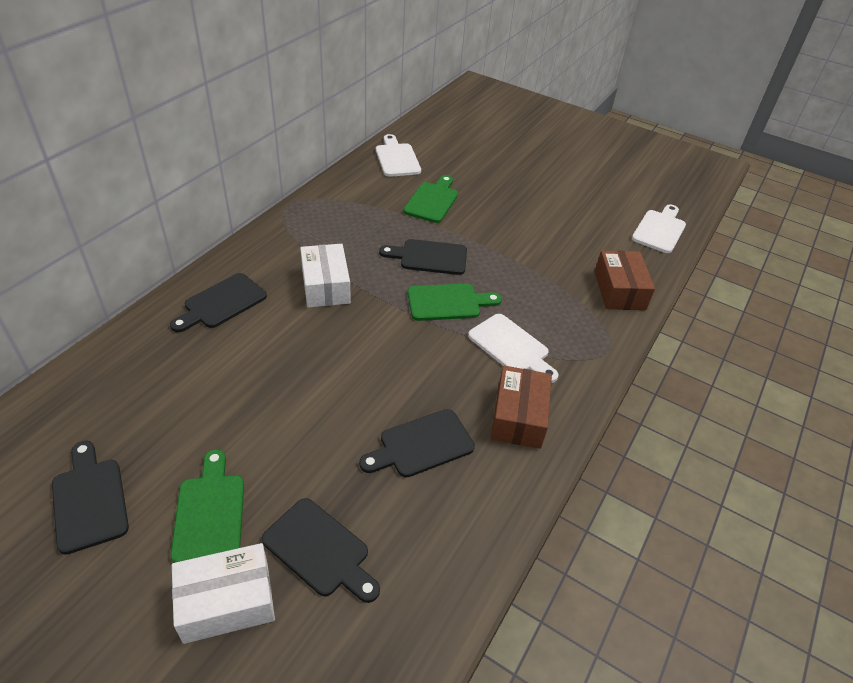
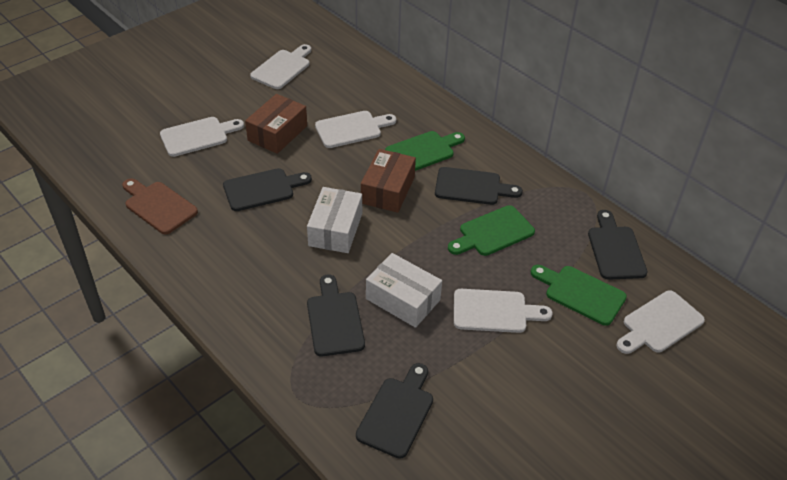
brown cutting board: none = 0 -> [122,179,198,235] = 1
white cutting board: [376,134,421,177] [468,314,559,383] [632,204,686,253] = 3 -> [160,117,244,157] [250,44,311,89] [315,111,396,148] [454,289,553,333] [616,290,705,354] = 5

